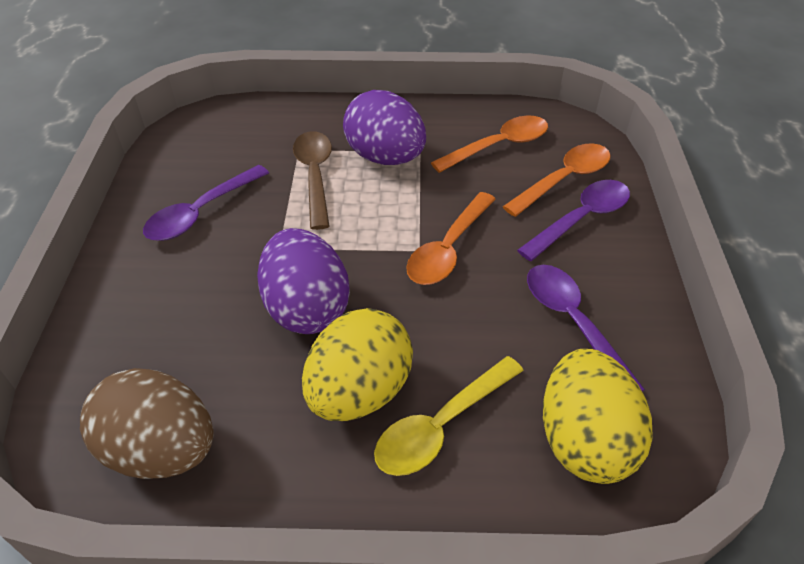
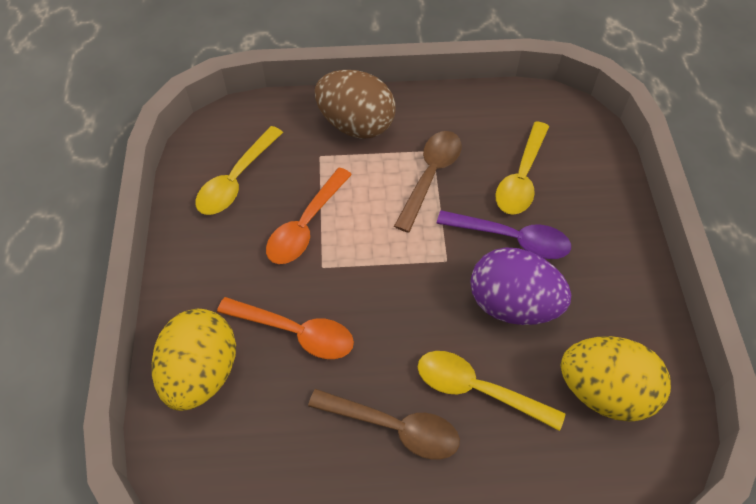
brown spoon: [293,131,332,230] = 1 -> [308,389,460,460] [394,131,462,233] = 2
orange spoon: [406,192,495,285] [431,115,548,173] [503,143,610,217] = 3 -> [217,297,354,359] [266,168,352,264] = 2
purple egg: [257,228,350,334] [343,90,426,165] = 2 -> [471,247,571,325] = 1
purple spoon: [143,165,269,241] [517,180,630,261] [527,265,645,391] = 3 -> [436,210,571,259] = 1
yellow spoon: [374,356,524,476] = 1 -> [195,126,283,215] [418,351,565,431] [495,121,549,215] = 3

